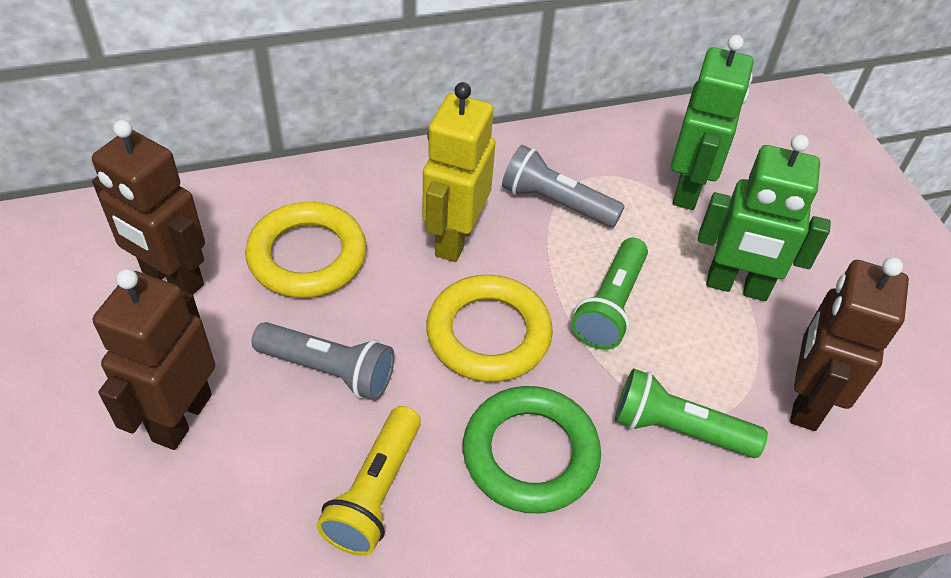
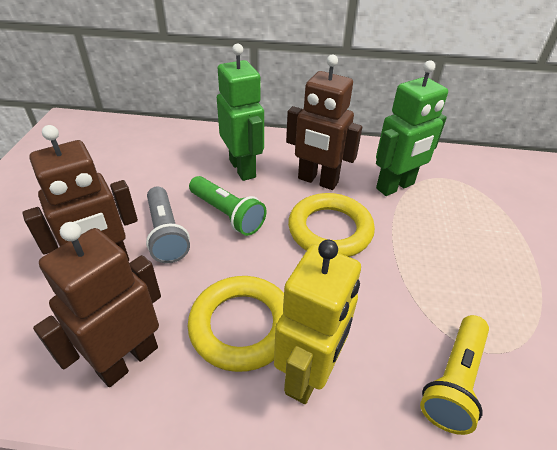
green flashlight: [571,238,648,350] [615,369,768,458] = 2 -> [189,176,267,236] = 1
green ring: [463,386,601,513] = 1 -> none = 0
grey flashlight: [252,322,394,401] [502,145,625,227] = 2 -> [146,186,190,263] = 1

